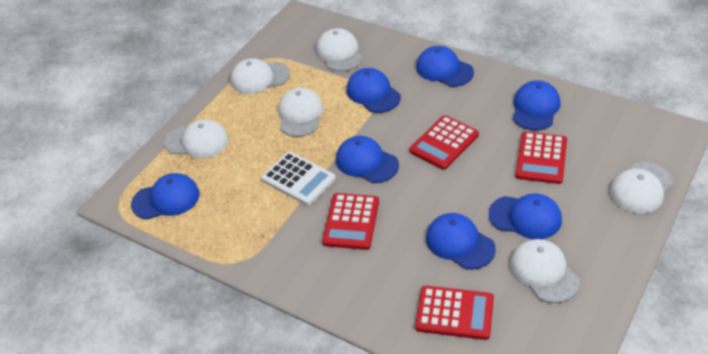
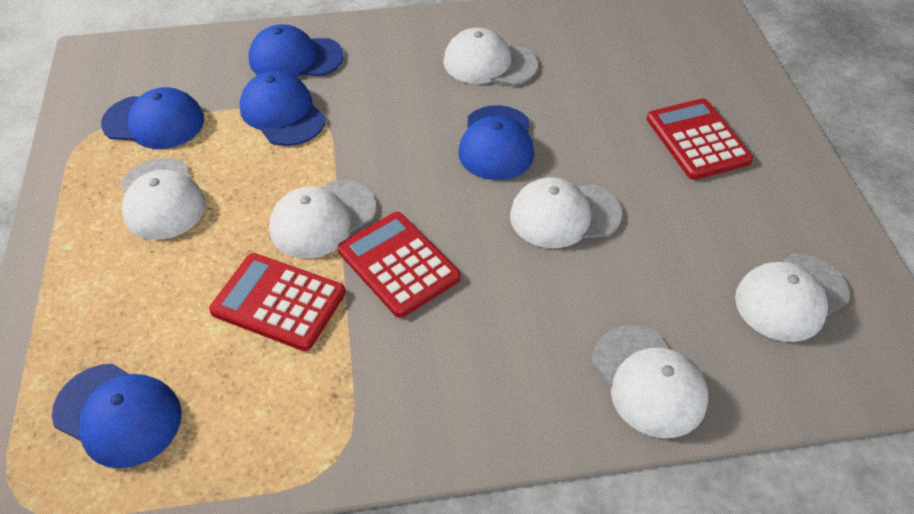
blue cap: [131,173,200,220] [336,136,399,183] [346,68,401,113] [416,46,474,87] [426,213,496,270] [489,193,562,239] [513,80,560,131] = 7 -> [52,364,182,469] [101,87,204,149] [239,71,326,146] [249,24,344,77] [458,105,534,180] = 5
red calculator: [322,193,379,250] [410,115,479,170] [415,286,494,340] [515,132,567,184] = 4 -> [209,253,346,351] [338,212,461,318] [647,98,753,180] = 3
white calculator: [261,152,336,206] = 1 -> none = 0

